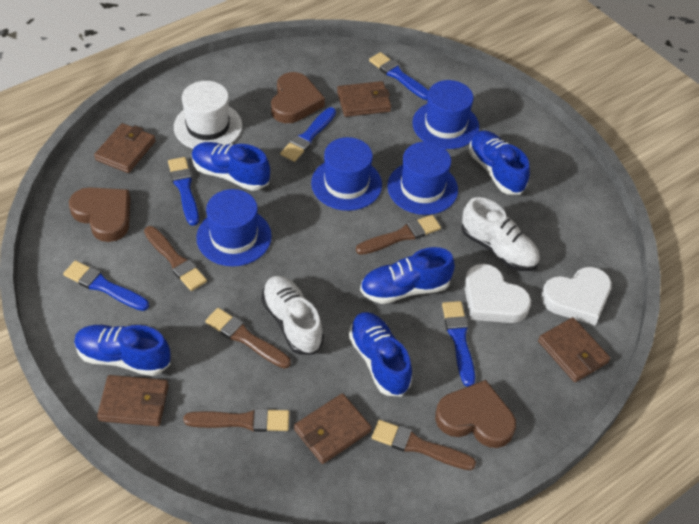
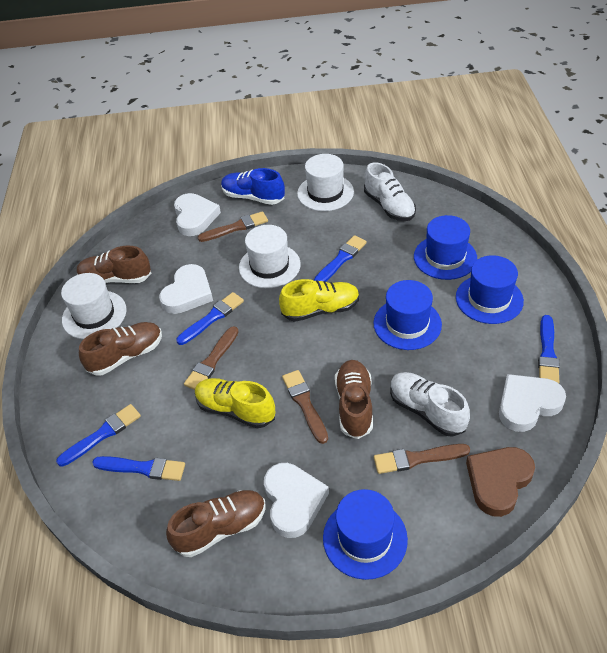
blue shoe: [74,325,171,376] [192,142,270,191] [349,312,412,396] [360,247,455,304] [469,130,530,195] = 5 -> [221,168,285,205] = 1
brown brush: [144,226,207,291] [183,408,289,432] [206,308,291,368] [356,215,441,255] [372,420,476,470] = 5 -> [184,326,239,390] [198,211,268,242] [282,370,328,444] [374,444,470,474] = 4
brown heart: [69,187,130,242] [271,72,325,123] [435,380,516,448] = 3 -> [466,447,535,517] = 1
brown shoe: none = 0 -> [77,245,151,283] [79,322,162,376] [166,490,266,557] [335,360,373,439] = 4
brown wallet: [94,123,156,173] [97,375,169,426] [294,393,372,464] [337,81,391,117] [538,317,610,382] = 5 -> none = 0
white hat: [174,81,242,149] = 1 -> [61,273,126,339] [239,225,301,288] [297,154,354,211] = 3
white heart: [464,264,531,323] [541,267,612,326] = 2 -> [159,264,213,314] [174,193,221,236] [264,463,329,538] [499,374,566,432] = 4
yellow shoe: none = 0 -> [195,378,275,428] [279,279,360,322] = 2

